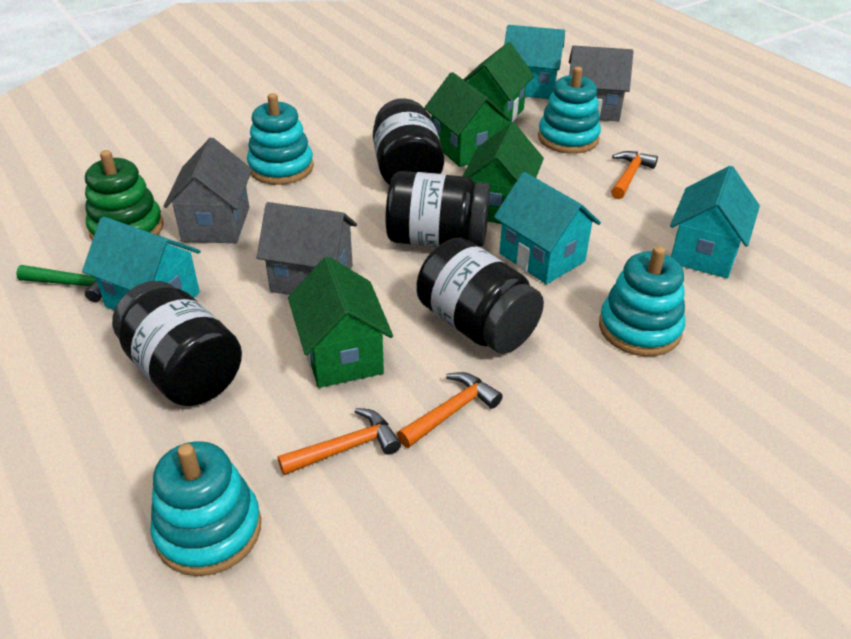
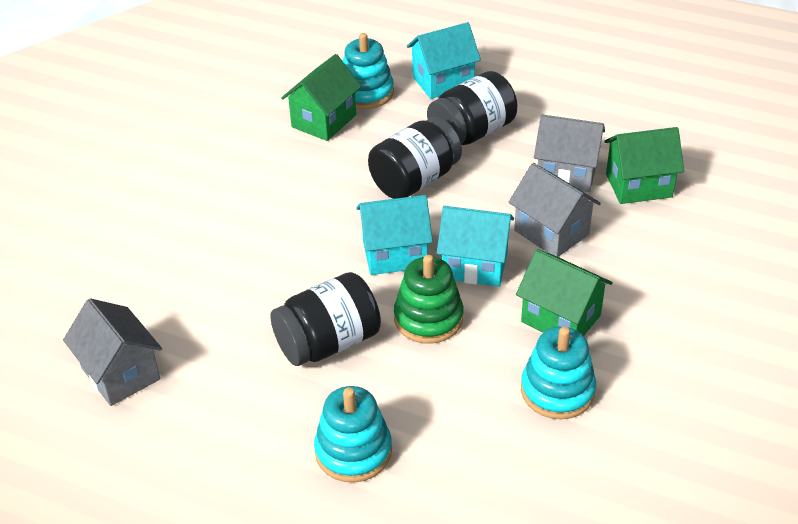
black jar: [112,281,242,406] [373,98,444,185] [386,171,490,247] [416,238,544,354] = 4 -> [270,272,381,366] [368,117,462,199] [427,71,517,145] = 3
green hammer: [16,265,102,302] = 1 -> none = 0
green house: [288,256,393,388] [424,72,511,167] [463,42,534,128] [463,123,544,224] = 4 -> [281,54,362,141] [516,249,613,336] [604,127,684,204] = 3
orange hammer: [278,408,401,475] [397,372,503,448] [611,151,658,199] = 3 -> none = 0
turquoise house: [82,217,201,310] [494,172,601,284] [504,25,565,99] [670,166,760,278] = 4 -> [356,195,433,275] [407,22,481,99] [437,206,514,287] = 3
turquoise stacking toy: [151,441,261,576] [247,93,314,185] [538,67,601,154] [599,246,685,356] = 4 -> [314,386,392,483] [343,33,394,109] [521,327,596,419] = 3

